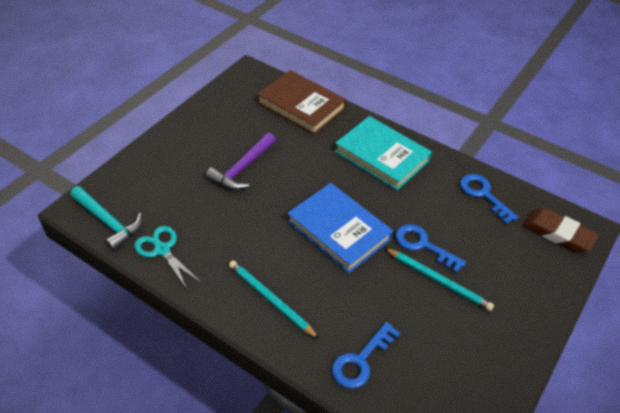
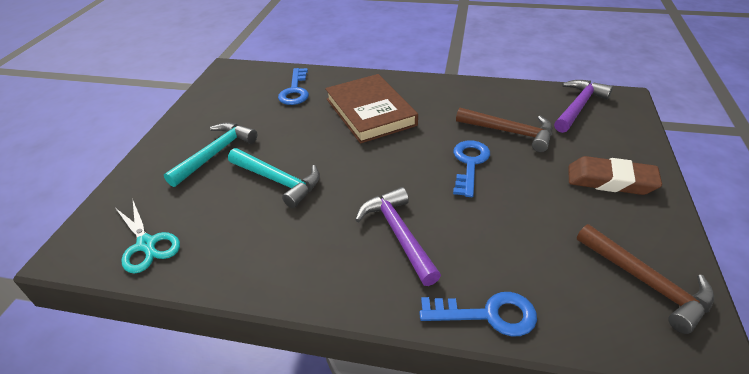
blue book: [287,183,393,273] = 1 -> none = 0
brown hammer: none = 0 -> [456,108,553,152] [577,224,714,334] = 2
purple hammer: [206,132,276,190] = 1 -> [355,187,441,286] [554,80,613,133] = 2
turquoise book: [335,116,432,190] = 1 -> none = 0
turquoise hammer: [70,186,143,251] = 1 -> [164,122,257,187] [228,148,320,208] = 2
turquoise pencil: [229,260,319,339] [385,248,494,311] = 2 -> none = 0

